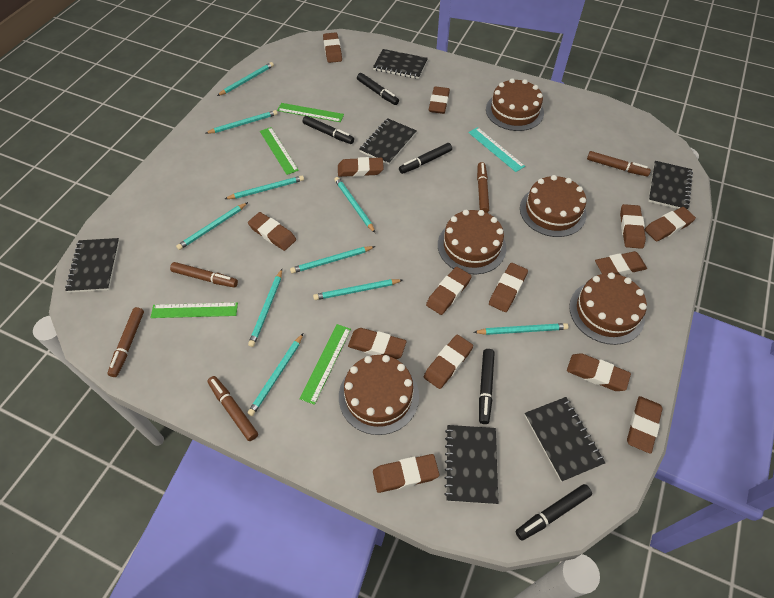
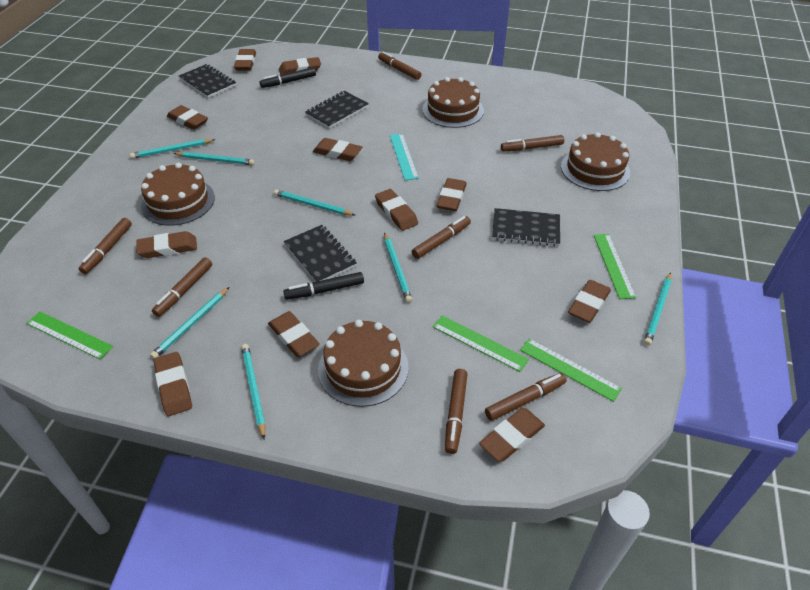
black marker: [303,116,354,144] [357,73,399,105] [399,143,452,174] [479,349,495,424] [516,484,592,541] = 5 -> [260,67,316,88] [283,272,364,300] = 2
black notebook: [65,238,120,293] [359,118,417,165] [373,49,428,79] [444,425,498,505] [525,397,605,482] [648,161,693,209] = 6 -> [179,64,236,98] [284,225,357,282] [305,91,369,129] [492,208,560,246] = 4
brown cake: [339,355,419,435] [438,210,506,274] [486,78,544,131] [520,175,587,237] [569,272,647,345] = 5 -> [141,163,215,226] [318,320,409,407] [422,77,484,128] [561,132,630,191] = 4
brown eraser: [248,212,296,251] [323,32,342,63] [338,157,384,177] [348,328,407,359] [373,454,439,493] [424,335,473,389] [426,267,472,315] [429,86,450,114] [489,263,528,312] [567,353,631,391] [595,251,647,276] [620,204,646,249] [627,396,663,454] [645,207,696,241] = 14 -> [136,231,197,258] [154,352,192,416] [167,105,208,130] [234,49,256,70] [268,311,320,357] [279,57,321,75] [313,138,362,161] [375,189,418,231] [437,178,467,211] [479,408,545,462] [568,280,611,323] = 11
brown marker: [107,307,144,377] [170,262,238,288] [208,376,258,441] [477,162,489,213] [587,151,651,177] = 5 -> [79,218,132,274] [152,257,212,317] [378,51,421,80] [412,216,471,259] [445,369,467,454] [485,373,567,421] [501,135,564,152] = 7
turquoise pencil: [176,202,248,250] [205,110,278,134] [217,62,274,96] [225,176,304,199] [247,334,303,416] [248,269,282,347] [290,246,375,273] [313,279,403,300] [334,177,375,233] [473,323,568,335] = 10 -> [130,139,216,159] [150,287,229,359] [173,152,255,165] [241,344,266,439] [274,189,355,216] [384,232,412,303] [644,272,671,346] = 7

